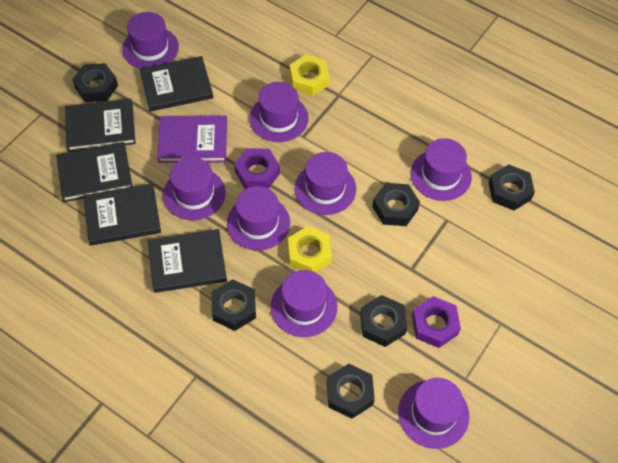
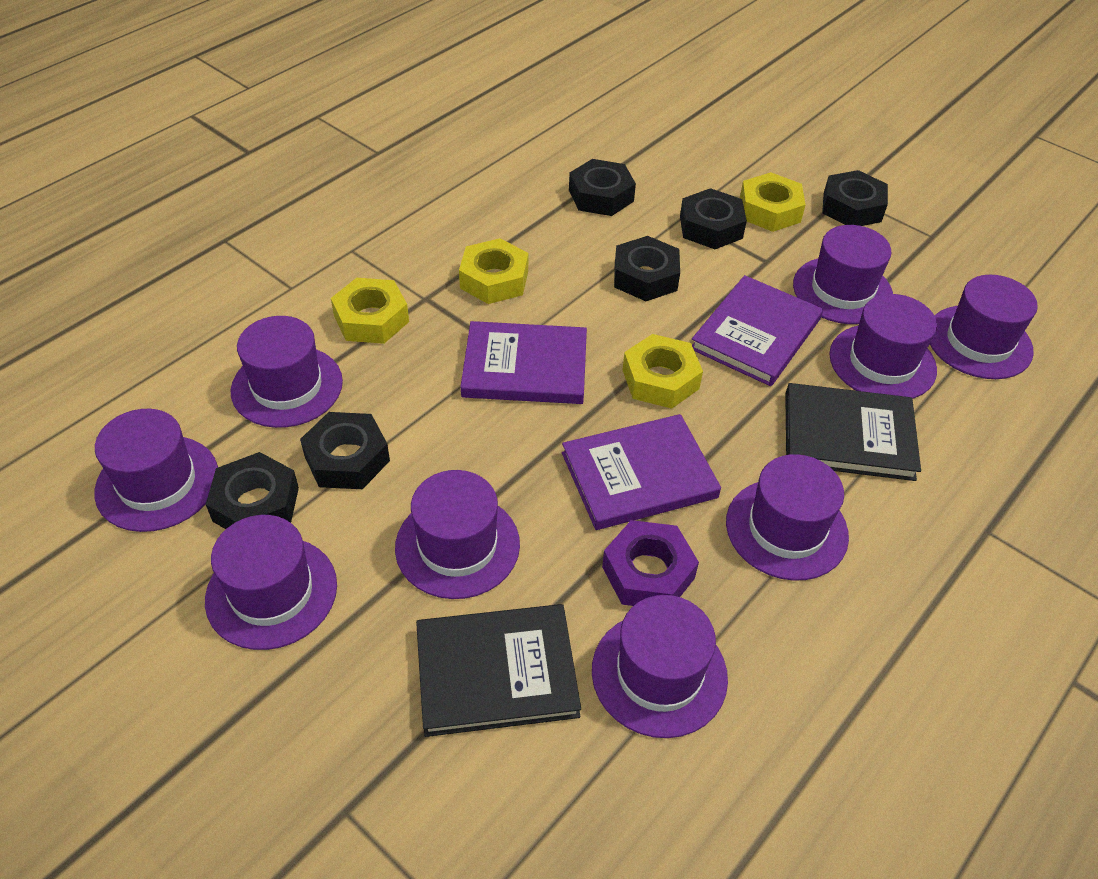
black book: [56,142,133,202] [65,99,136,152] [83,183,161,246] [140,56,213,111] [148,229,227,293] = 5 -> [416,604,581,737] [785,383,921,481] = 2
purple book: [157,115,227,163] = 1 -> [460,321,587,404] [562,414,721,530] [692,275,823,386] = 3
purple hat: [122,12,179,69] [163,157,226,220] [227,186,290,251] [249,82,308,142] [271,270,337,337] [295,152,356,215] [398,378,469,449] [410,138,472,201] = 8 -> [94,409,218,532] [205,515,337,650] [231,316,343,428] [395,470,520,599] [592,595,728,738] [726,454,849,581] [793,225,893,324] [829,294,937,399] [930,275,1038,379] = 9
purple nut: [234,148,280,189] [412,296,461,348] = 2 -> [602,520,699,606] = 1
yellow nut: [288,226,332,272] [290,55,330,96] = 2 -> [331,278,409,344] [459,238,528,304] [622,334,703,409] [740,172,806,232] = 4

